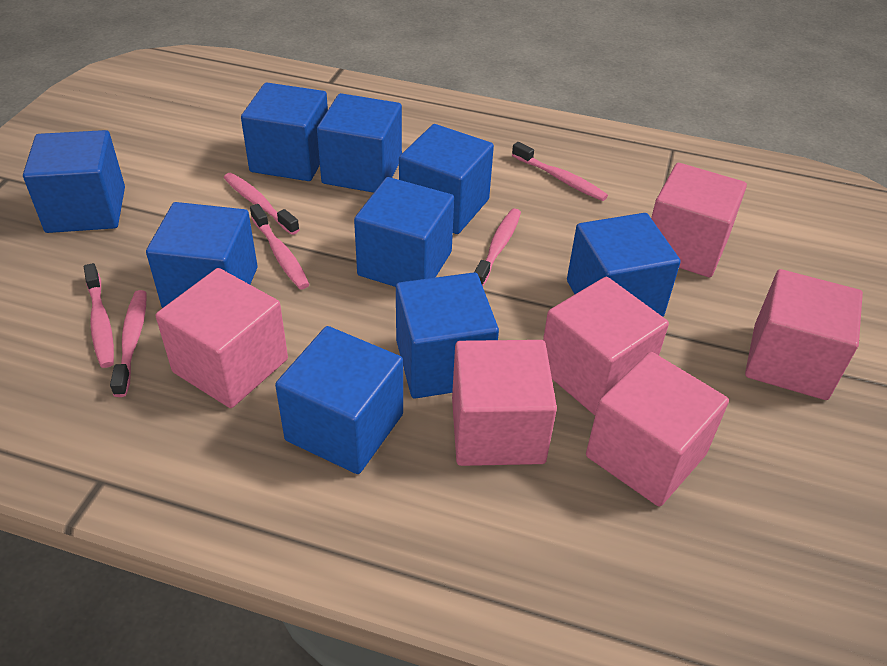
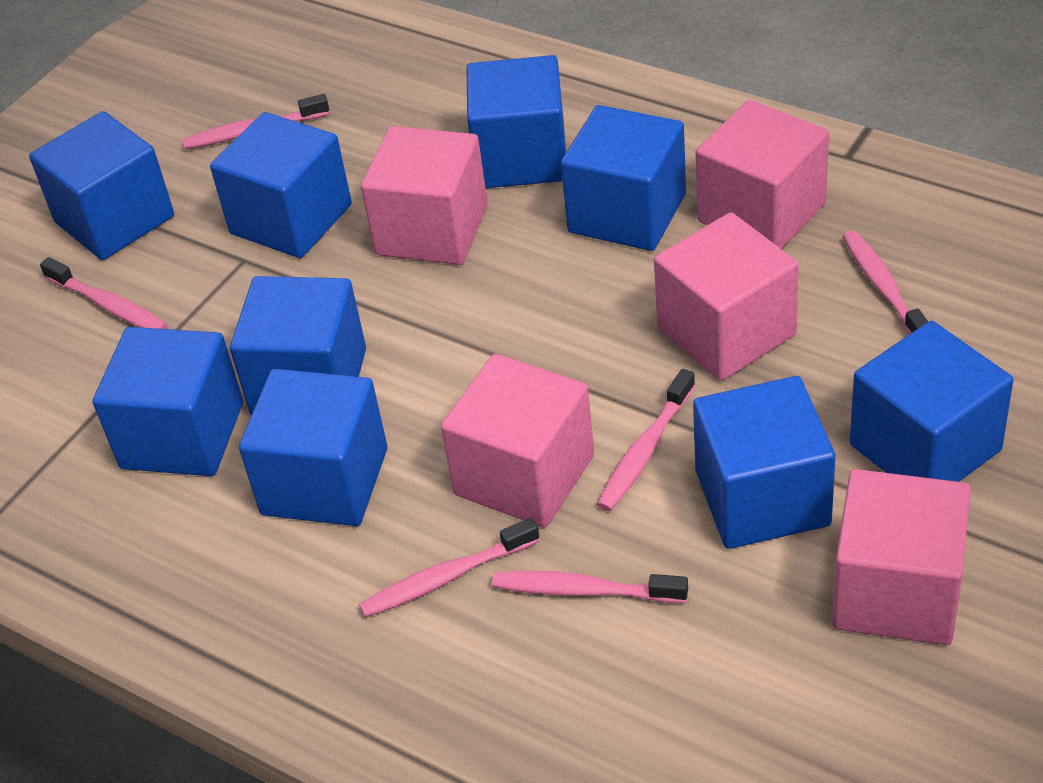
pink cube: [156,268,288,408] [452,340,557,466] [543,277,669,415] [586,352,729,507] [651,163,747,277] [745,269,863,400] = 6 -> [361,126,488,265] [441,354,594,528] [654,212,799,381] [696,100,829,249] [832,469,971,645] = 5

